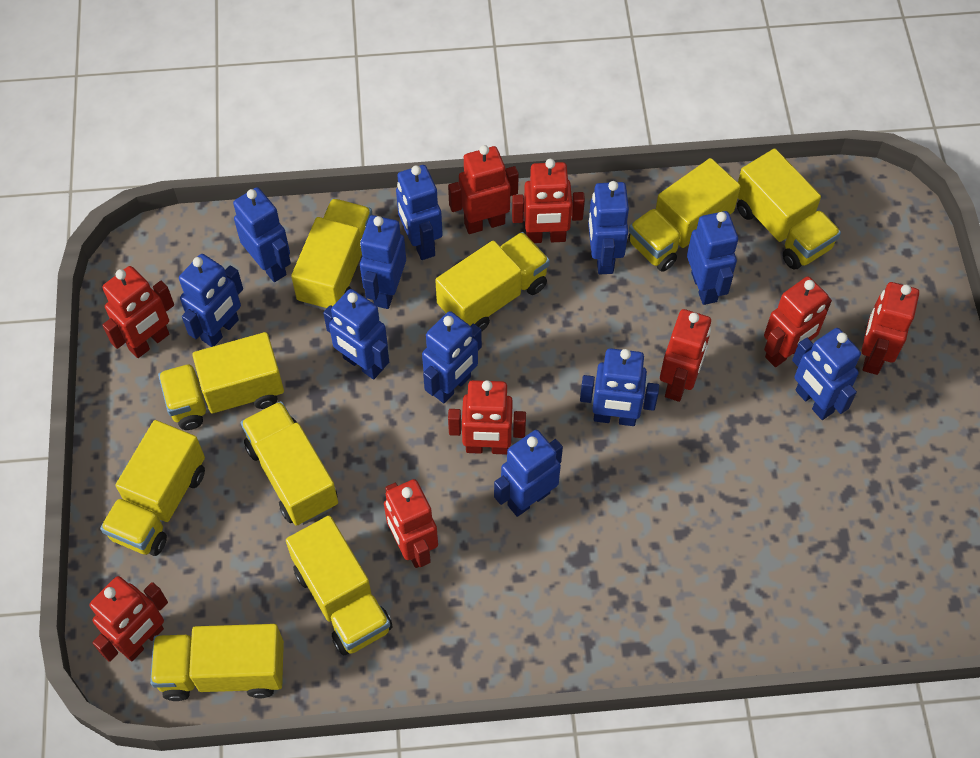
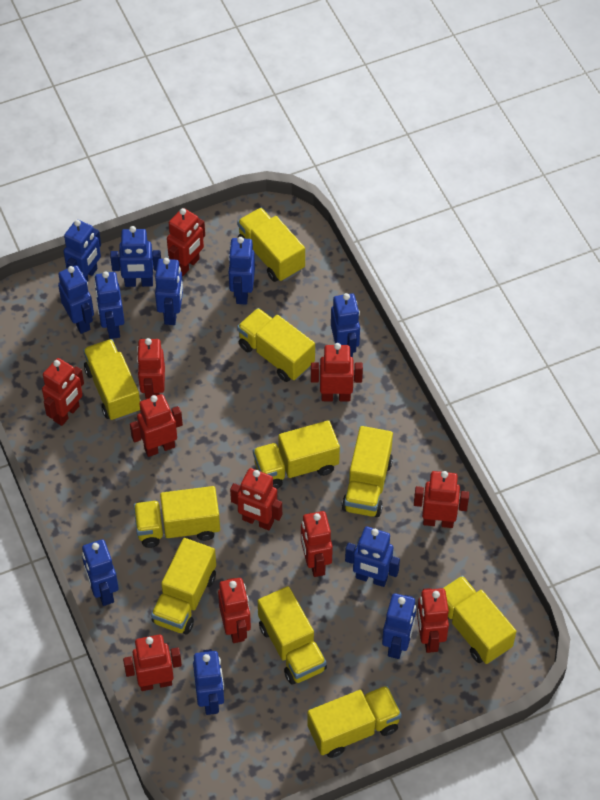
red robot: [90,576,168,662] [102,266,174,358] [384,479,438,568] [448,145,519,234] [448,380,526,455] [512,159,585,243] [660,309,711,402] [764,276,832,367] [862,282,919,375] = 9 -> [42,358,84,426] [123,635,182,691] [130,394,183,457] [137,338,165,399] [167,208,205,276] [218,578,251,643] [230,468,282,530] [301,511,333,577] [311,343,363,401] [414,471,469,528] [417,588,449,653] = 11
yellow truck: [100,420,205,556] [150,624,284,701] [158,332,284,430] [241,401,338,526] [286,516,393,656] [291,198,372,310] [435,232,550,331] [628,158,741,272] [737,149,841,270] = 9 -> [83,339,141,421] [134,486,220,548] [151,538,216,634] [237,208,305,282] [237,308,315,382] [253,420,340,489] [258,586,327,685] [307,686,402,758] [342,426,393,517] [443,576,516,664] = 10

